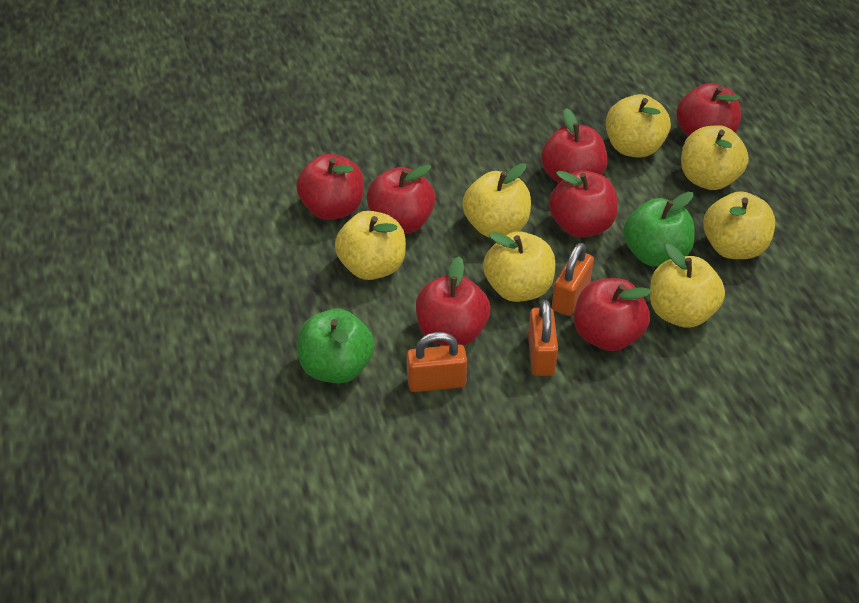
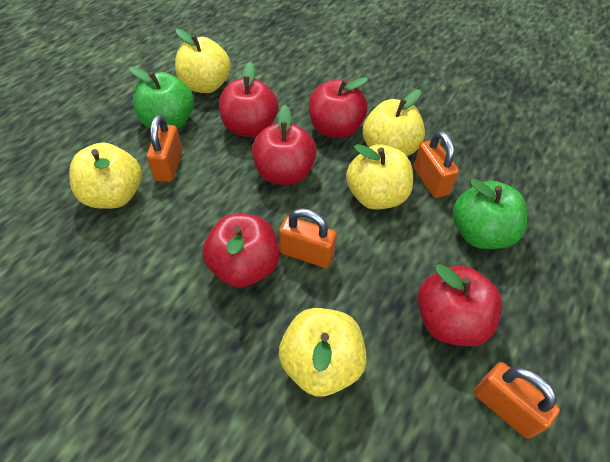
orange padlock: [407,332,467,392] [528,300,558,376] [552,243,594,316] = 3 -> [147,115,182,182] [279,208,337,268] [414,131,459,198] [474,362,560,439] = 4
red apple: [296,154,364,220] [367,164,435,234] [416,256,491,346] [541,108,607,183] [549,170,618,237] [574,278,651,351] [676,83,741,137] = 7 -> [203,214,280,288] [219,62,278,137] [252,105,317,185] [309,77,368,138] [418,264,502,346] = 5
yellow apple: [335,211,406,280] [462,163,531,237] [483,231,555,302] [606,94,671,157] [650,244,725,328] [681,125,749,190] [703,191,775,259] = 7 -> [69,143,142,209] [175,29,231,93] [279,308,367,397] [346,144,413,210] [363,89,425,156] = 5

